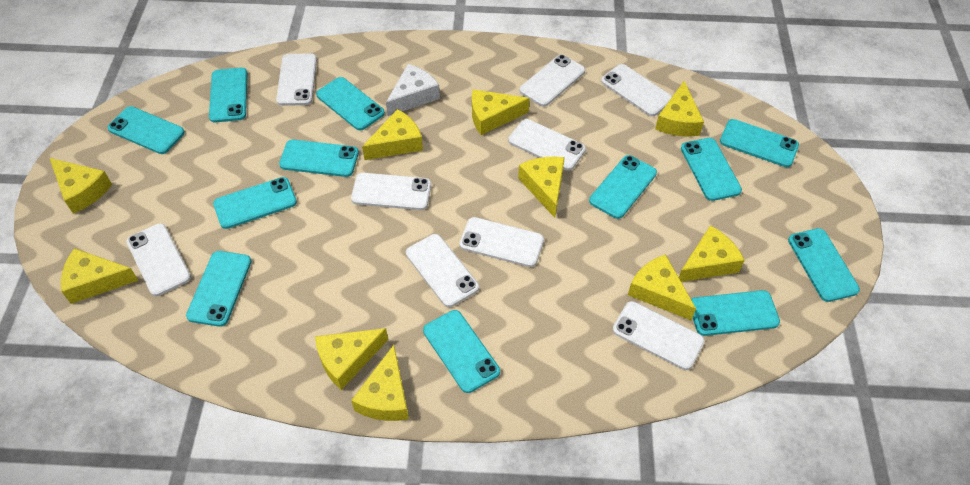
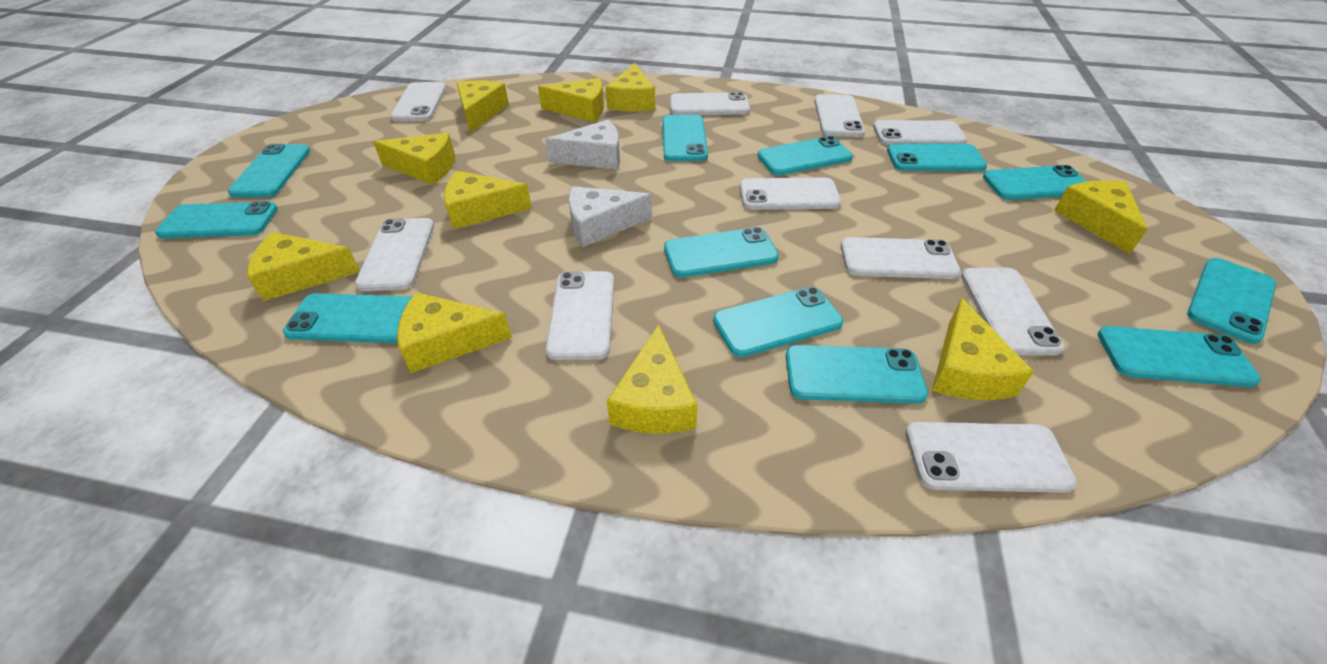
white cheese: [386,64,440,116] = 1 -> [545,120,620,170] [569,186,652,247] = 2
white phone: [126,223,191,296] [276,53,317,106] [351,173,431,210] [406,234,479,307] [459,217,544,267] [508,119,586,171] [520,54,585,107] [601,64,672,116] [612,301,705,370] = 9 -> [355,218,434,291] [390,82,446,122] [546,271,614,360] [670,92,750,115] [740,178,841,210] [814,94,865,137] [841,237,961,279] [873,120,967,145] [905,422,1077,493] [961,268,1065,355] = 10

